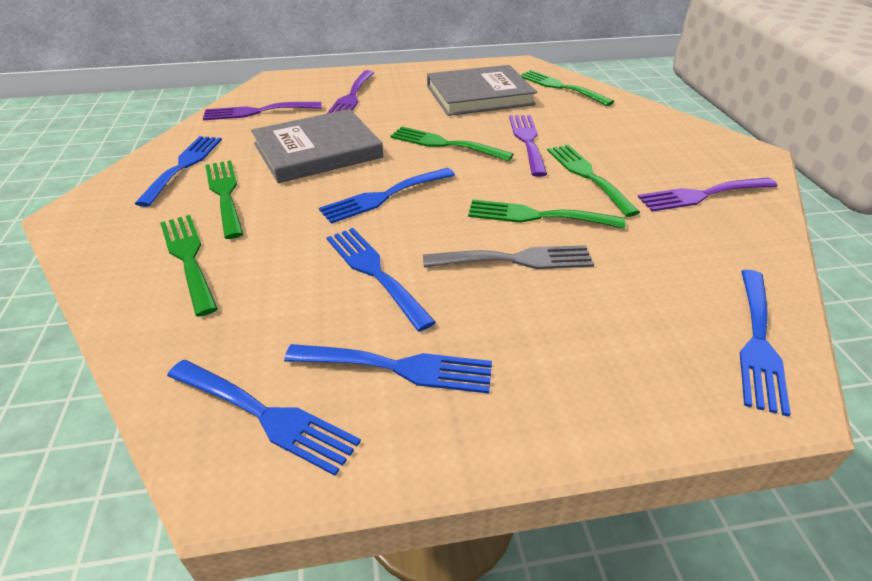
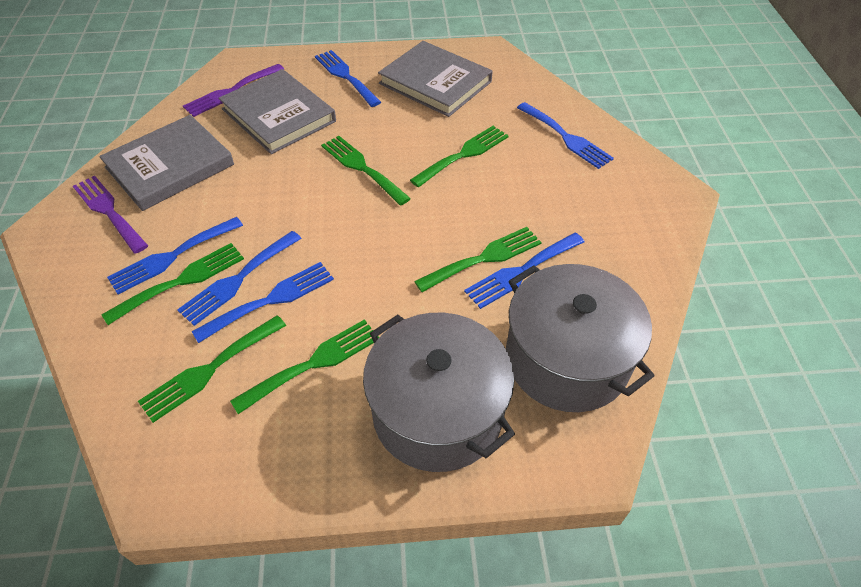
grey book: [251,109,383,183] [427,65,537,116] = 2 -> [99,115,234,211] [218,69,336,154] [378,41,492,117] = 3
grey fork: [423,245,594,269] = 1 -> none = 0
grey pot: none = 0 -> [363,313,515,472] [506,264,655,412] = 2
purple fork: [203,102,322,120] [326,70,374,114] [509,115,547,177] [638,177,777,212] = 4 -> [73,176,148,254] [183,64,284,117] = 2

